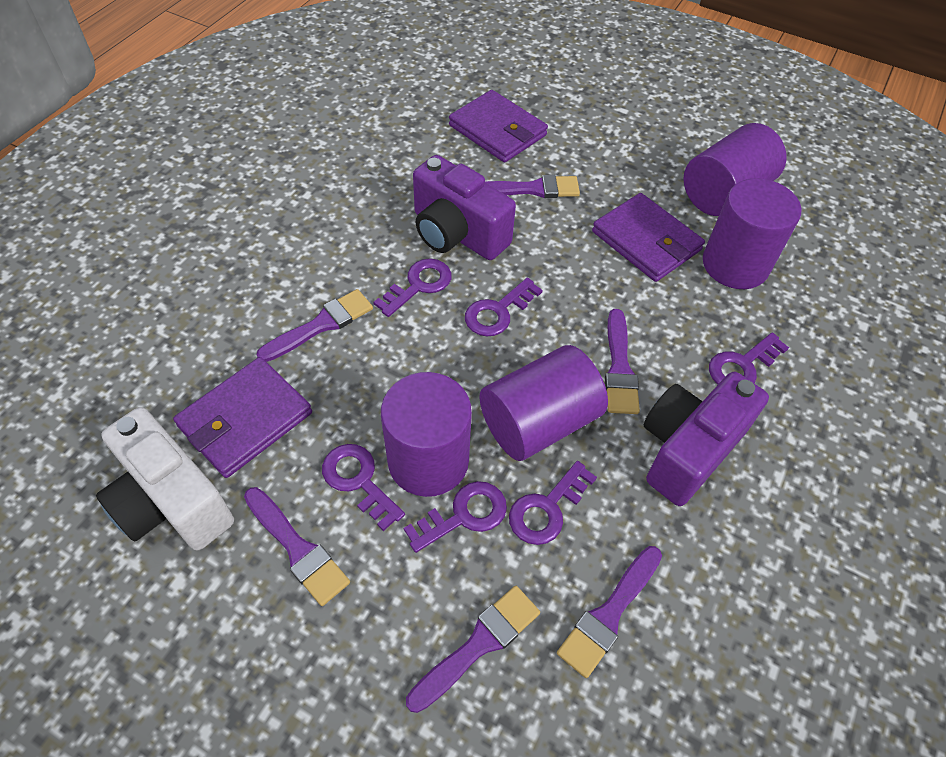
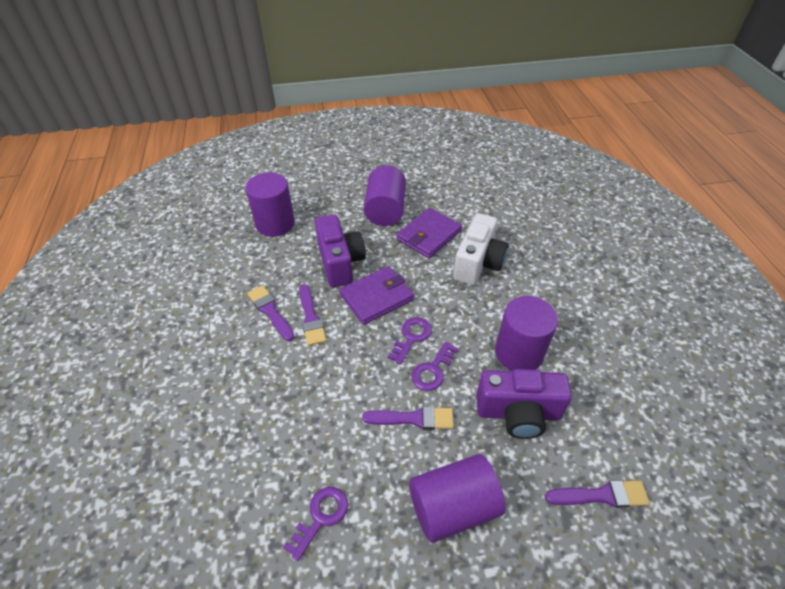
purple brush: [244,487,350,606] [257,289,373,362] [406,586,540,713] [485,175,580,198] [557,546,662,678] [605,309,640,414] = 6 -> [247,285,294,341] [299,284,327,346] [362,406,454,430] [545,480,650,508] = 4
purple key: [322,444,405,531] [373,259,452,317] [404,481,507,553] [465,278,543,336] [509,461,597,545] [709,332,789,385] = 6 -> [283,487,348,561] [388,317,432,365] [411,341,458,391] = 3
purple wallet: [173,357,312,478] [449,90,548,163] [592,193,705,282] = 3 -> [339,266,414,325] [396,208,462,258] = 2

